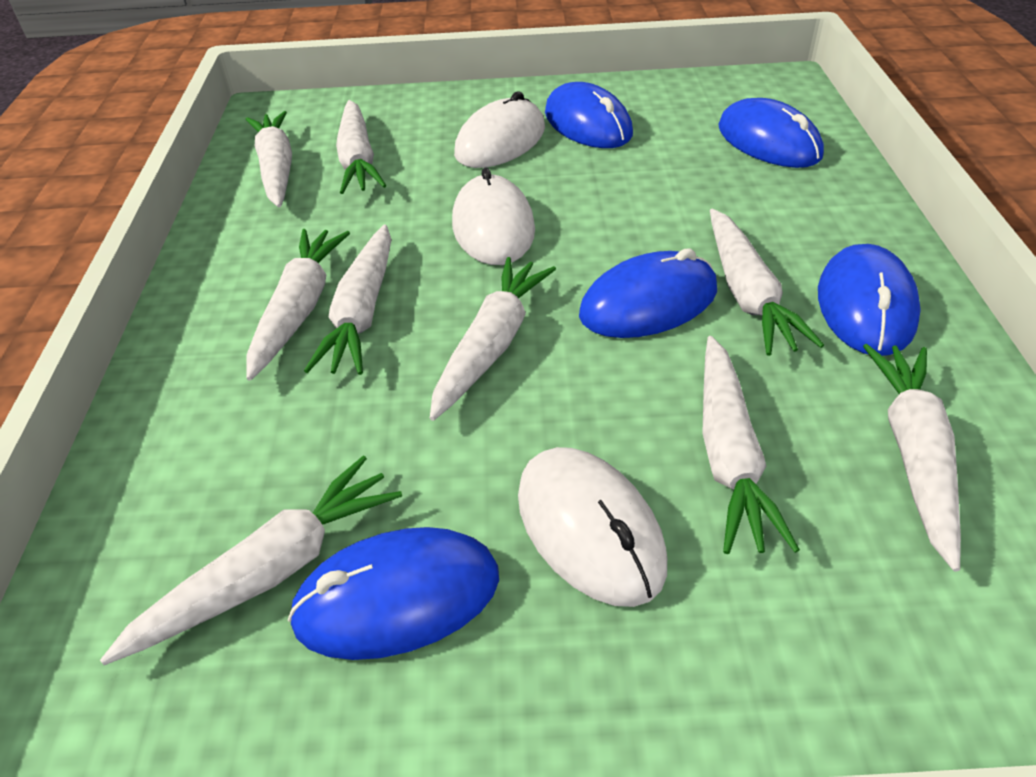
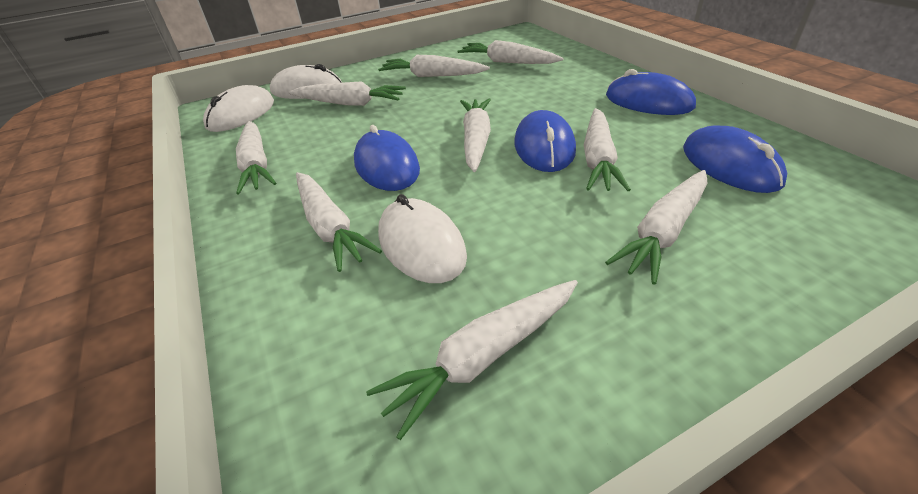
blue mouse: [288,527,499,660] [545,82,633,148] [579,248,717,338] [718,98,824,168] [818,244,921,356] = 5 -> [354,125,420,191] [514,110,576,172] [606,69,696,115] [683,125,787,193] = 4

